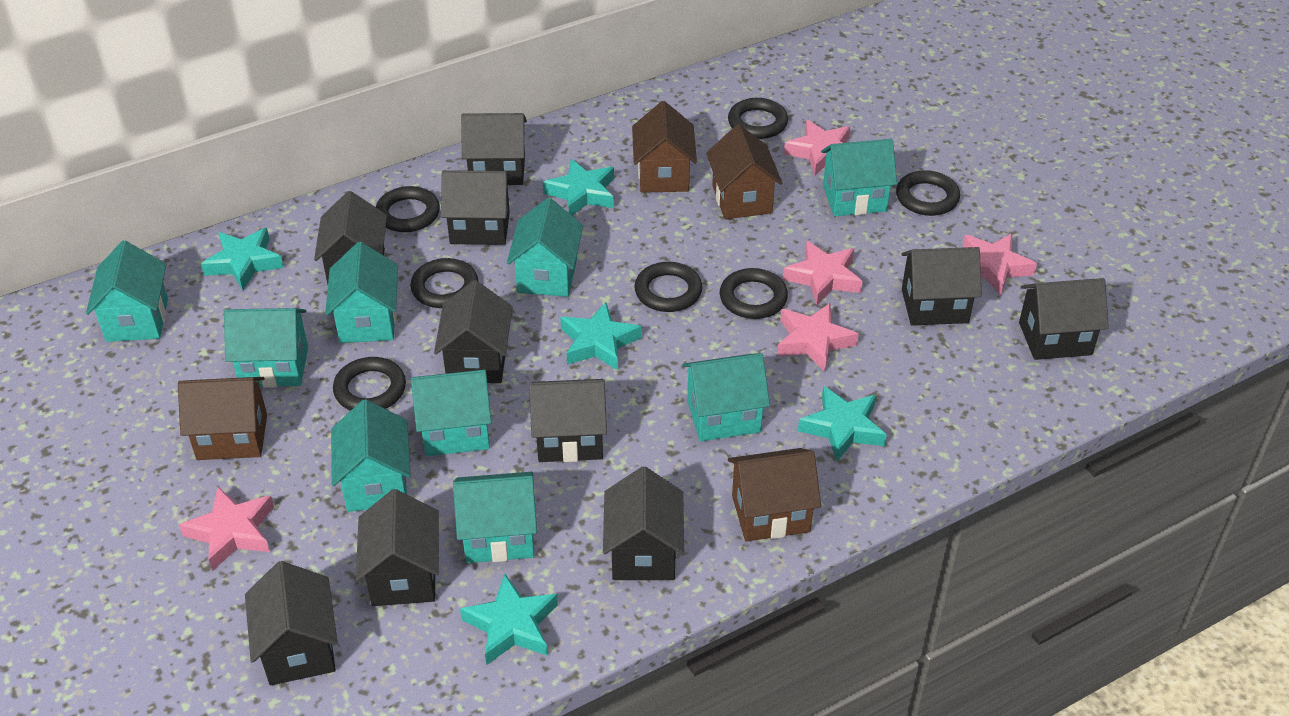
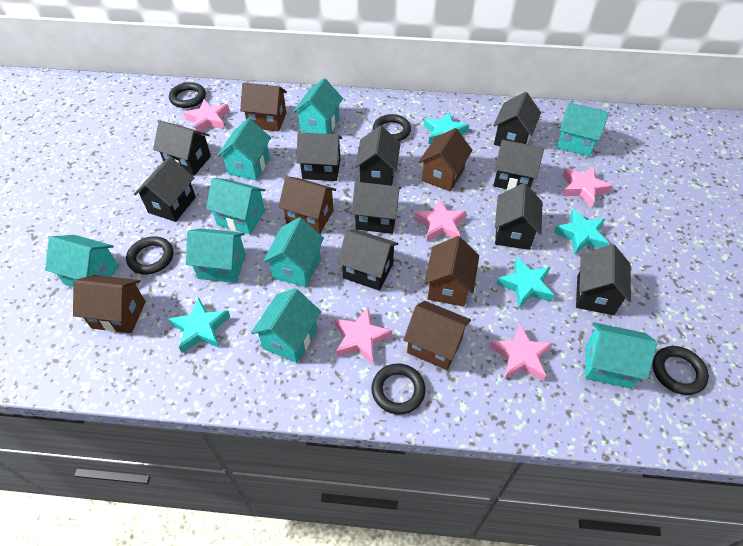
black ring: [333,357,406,411] [376,186,440,232] [410,258,479,308] [634,262,703,312] [720,268,788,319] [728,98,788,139] [896,170,960,216] = 7 -> [126,236,173,275] [169,82,206,108] [371,363,426,415] [373,114,411,141] [652,346,709,395] = 5
brown house: [178,377,267,460] [632,101,697,193] [706,124,782,219] [728,448,821,542] = 4 -> [73,275,146,333] [240,83,287,132] [278,176,336,234] [404,301,471,370] [419,128,473,191] [424,236,479,307] = 6
turquoise star: [201,228,284,290] [460,573,558,665] [543,159,614,215] [560,302,642,370] [798,386,887,462] = 5 -> [169,297,230,353] [424,112,469,144] [496,257,554,308] [553,209,609,254] = 4

